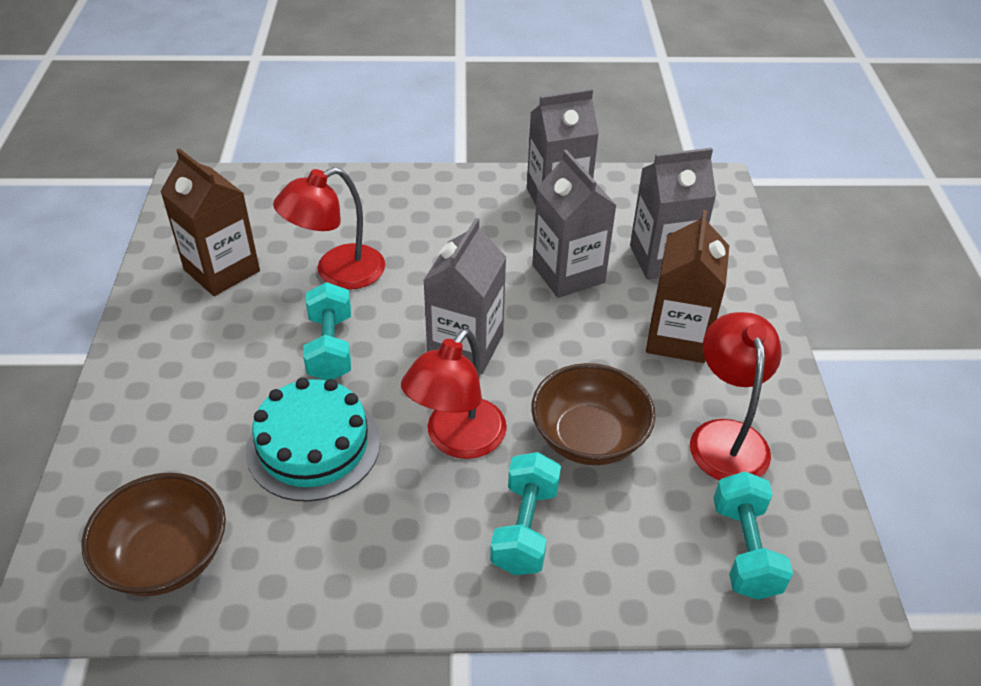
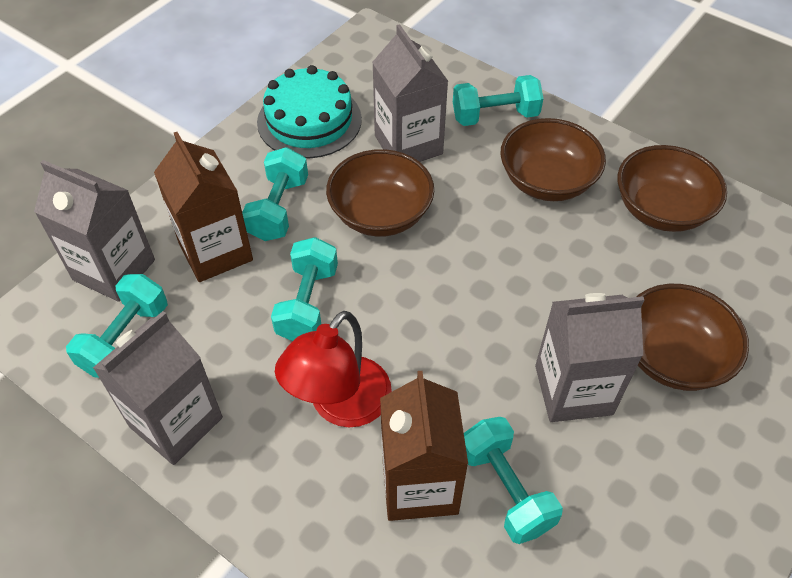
brown bowl: [82,473,226,596] [531,363,655,465] = 2 -> [326,149,434,237] [500,118,606,201] [618,145,727,232] [637,284,749,391] = 4
red lamp: [273,167,385,290] [401,329,507,459] [690,312,781,480] = 3 -> [275,311,392,427] = 1
turquoise dumbbell: [303,282,351,380] [490,452,561,575] [713,471,793,600] = 3 -> [66,274,168,378] [242,147,308,241] [271,237,338,341] [453,75,544,126] [464,417,563,544] = 5

